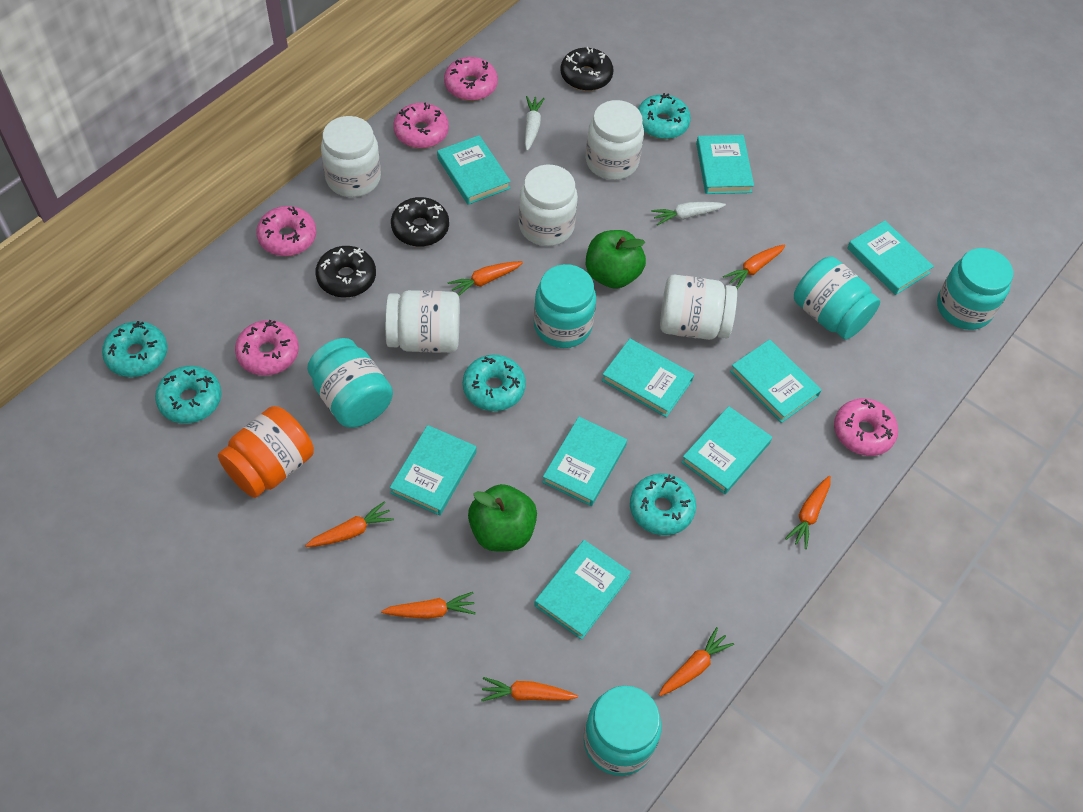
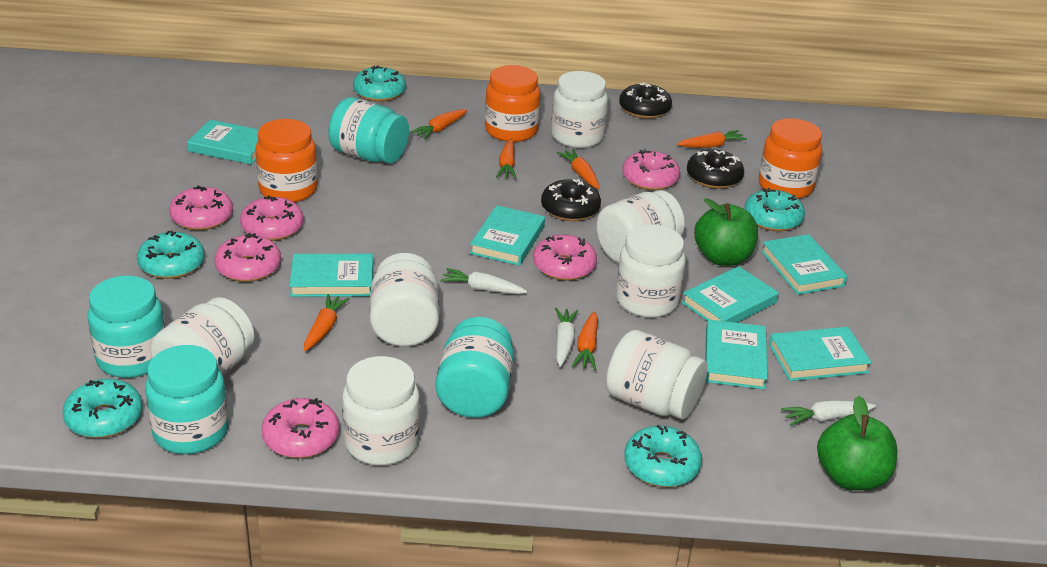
orange carrot: [305,501,394,547] [381,592,476,619] [447,261,523,296] [481,677,578,701] [659,627,734,696] [723,244,785,289] [785,476,831,549] = 7 -> [304,294,349,351] [411,109,467,139] [496,139,516,179] [557,149,599,189] [571,311,598,370] [677,130,747,148] = 6
orange jar: [218,406,314,498] = 1 -> [255,119,318,202] [485,65,541,142] [759,118,822,199] = 3
pink donut: [235,320,299,376] [256,206,316,256] [393,102,449,148] [444,57,498,101] [834,398,898,456] = 5 -> [169,185,233,230] [214,233,281,282] [240,196,304,241] [261,398,340,458] [533,235,597,281] [622,149,680,190] = 6
turquoise book: [390,425,476,516] [437,135,511,205] [534,540,631,640] [542,417,627,506] [602,339,694,417] [681,406,772,494] [696,135,754,194] [730,339,821,423] [847,221,934,295] = 9 -> [187,120,259,164] [289,254,373,297] [470,205,545,266] [682,266,779,323] [705,320,768,389] [761,234,847,295] [769,327,872,381] = 7
turquoise jar: [307,338,393,428] [534,264,596,348] [584,686,662,776] [794,257,880,340] [937,248,1013,330] = 5 -> [88,276,165,378] [145,345,229,454] [328,97,409,164] [435,317,514,418] = 4
white carrot: [524,96,545,151] [651,202,726,226] = 2 -> [440,268,527,294] [555,308,579,367] [781,400,876,426] = 3
white jar: [321,116,381,197] [385,290,460,353] [518,165,578,246] [586,100,644,180] [660,274,737,340] = 5 -> [150,297,255,375] [342,356,420,465] [370,253,439,346] [551,71,608,148] [596,190,685,263] [606,330,707,420] [616,224,686,318] = 7

